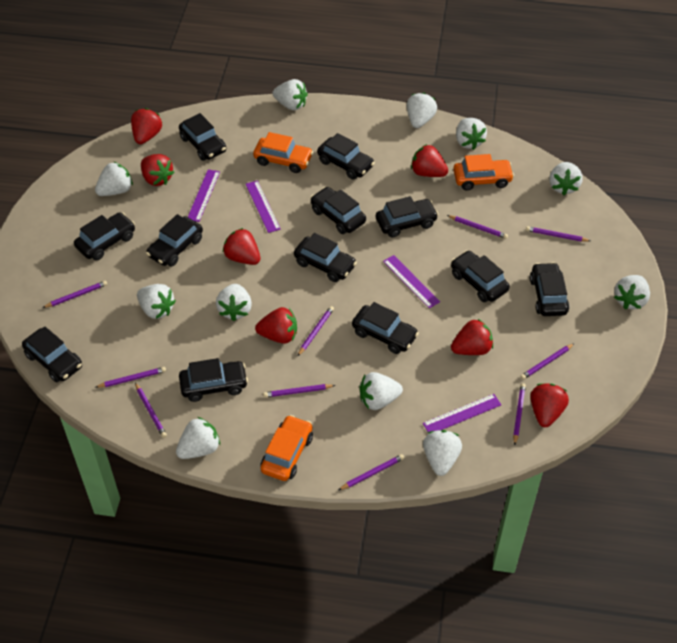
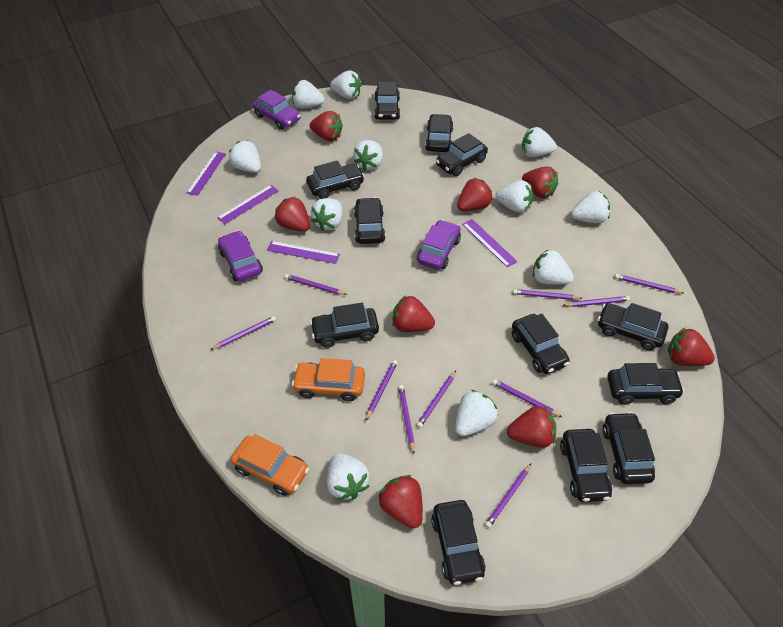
orange car: [253,132,313,173] [260,415,313,481] [453,154,514,191] = 3 -> [231,434,309,496] [292,358,365,401] = 2
purple car: none = 0 -> [218,230,263,281] [253,90,301,130] [417,220,461,270] = 3
red strawberry: [131,108,162,144] [141,154,174,186] [223,228,260,265] [255,307,297,344] [411,144,448,177] [451,318,493,355] [530,383,569,427] = 7 -> [275,197,310,232] [310,111,343,141] [378,475,423,529] [392,295,435,332] [457,178,493,211] [507,406,556,448] [522,166,558,198] [668,328,715,366] = 8

